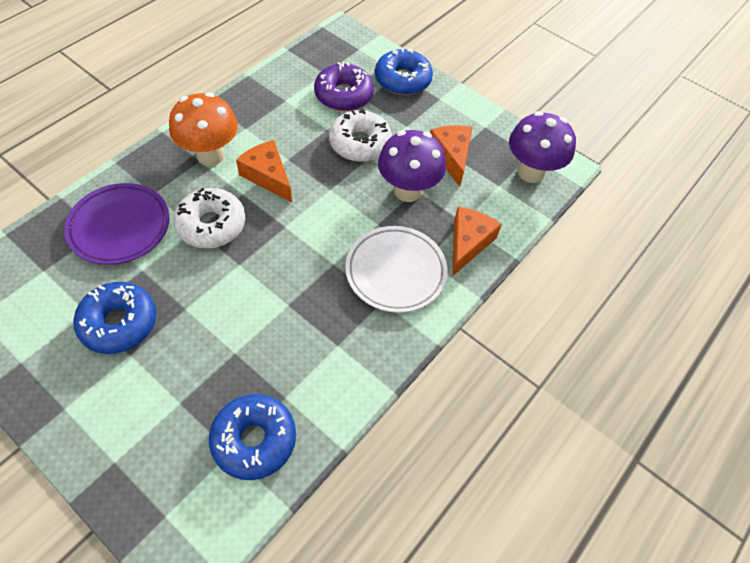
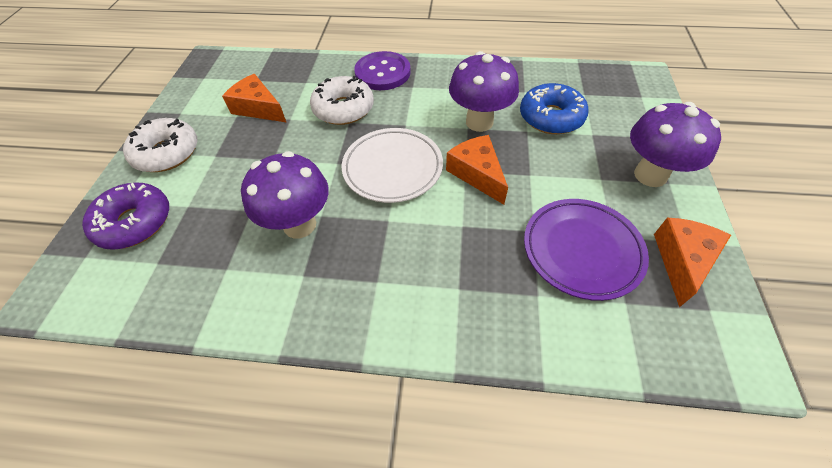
blue donut: [73,282,156,354] [209,394,296,480] [375,48,433,95] = 3 -> [520,83,589,134] = 1
orange mushroom: [169,92,238,166] = 1 -> none = 0
purple button: none = 0 -> [354,51,411,90] = 1
purple mushroom: [378,130,446,202] [509,111,576,183] = 2 -> [241,151,329,238] [449,51,519,132] [630,102,721,187] = 3

